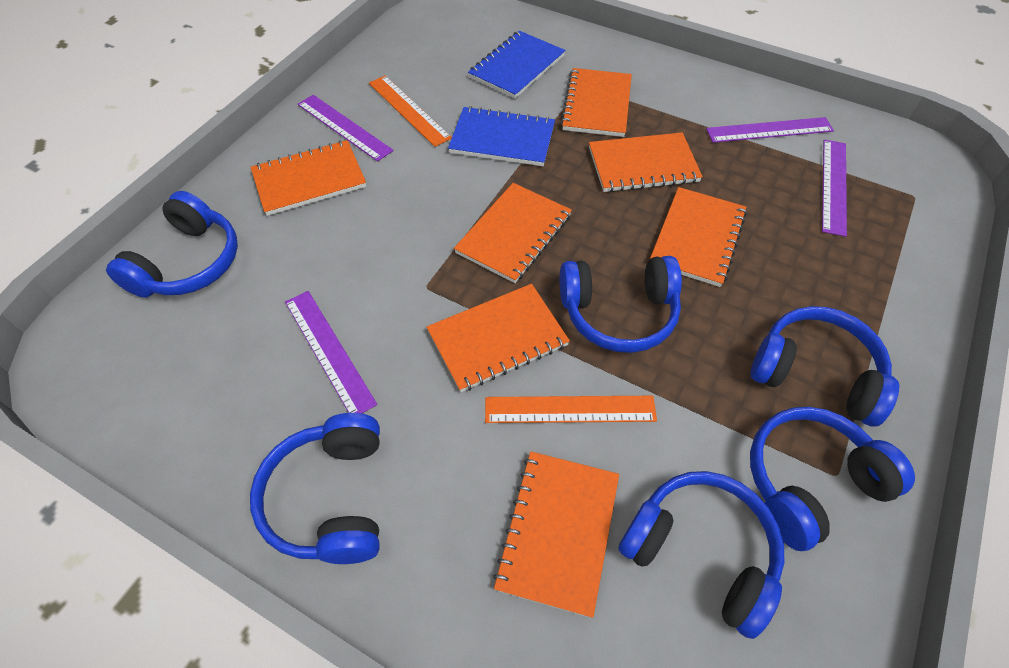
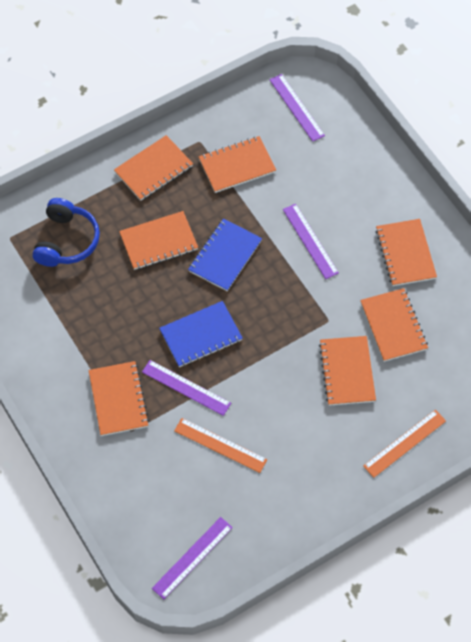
blue headphones: [106,191,238,298] [250,413,380,564] [560,256,682,353] [618,471,784,639] [750,407,915,551] [751,306,899,427] = 6 -> [32,198,100,267] = 1

